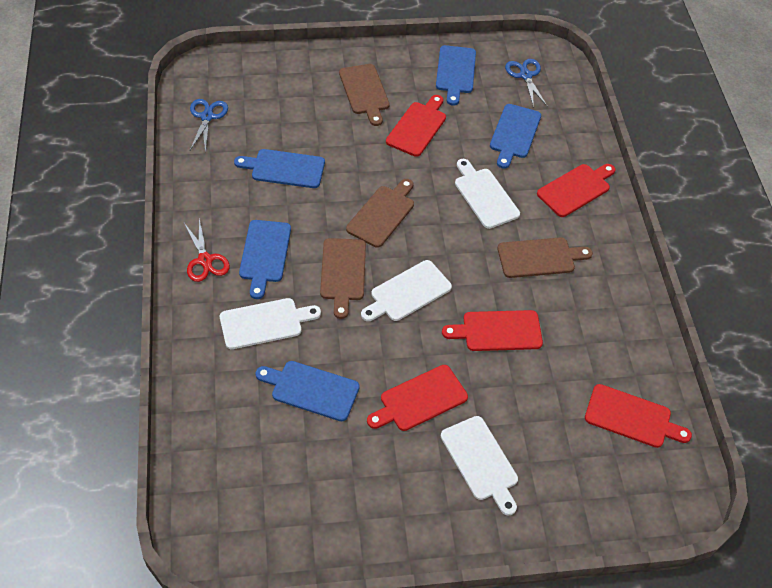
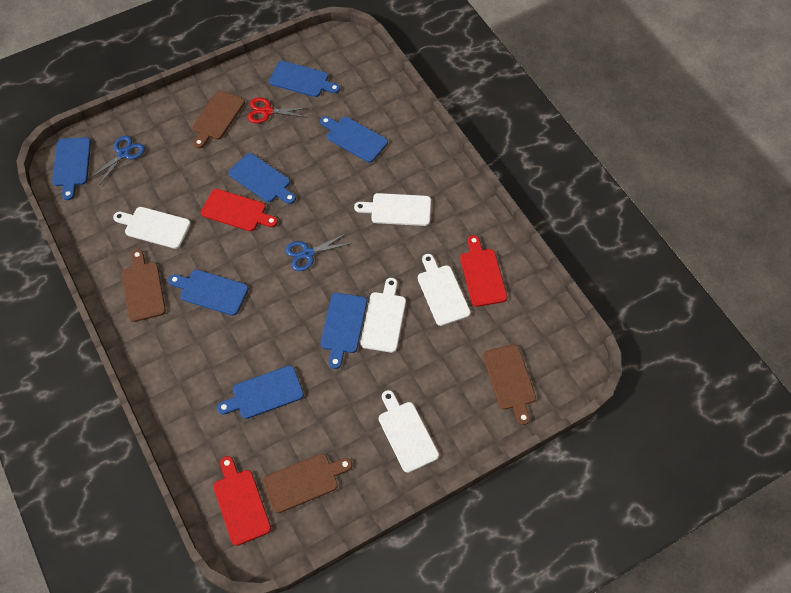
blue cutting board: [234,149,325,188] [239,220,291,299] [255,361,360,421] [436,45,476,106] [490,104,541,169] = 5 -> [53,137,91,200] [168,270,249,316] [217,366,304,419] [229,153,296,204] [269,61,340,97] [320,116,388,162] [321,293,367,369] = 7
red cutting board: [367,365,468,431] [386,95,446,157] [442,310,543,351] [537,164,616,217] [585,384,692,448] = 5 -> [201,189,278,231] [214,456,271,546] [461,235,507,307] = 3
white cutting board: [220,298,321,349] [361,260,452,321] [441,416,518,516] [455,159,520,229] = 4 -> [113,207,191,249] [354,193,431,226] [360,278,406,353] [379,390,439,473] [418,254,471,326] = 5

